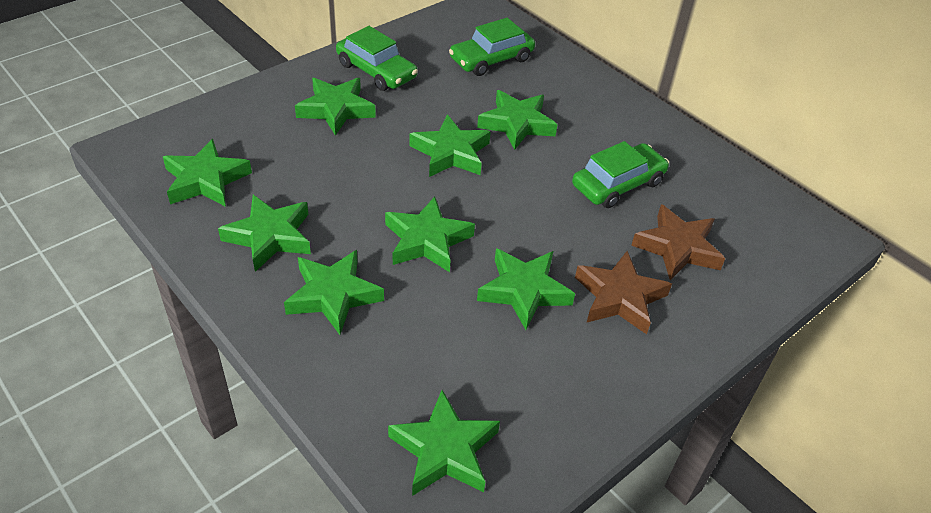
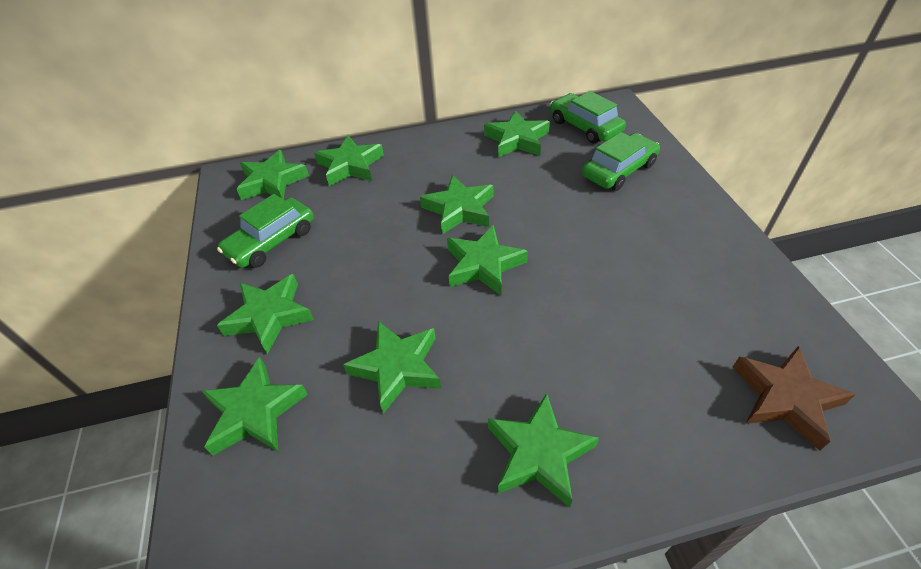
brown star: [575,251,672,334] [631,204,725,280] = 2 -> [733,346,856,451] = 1

